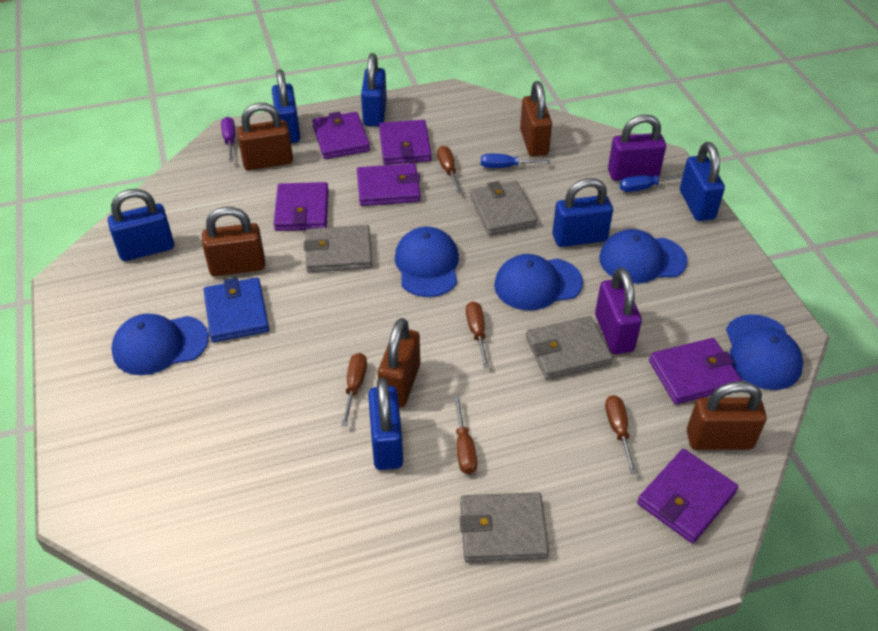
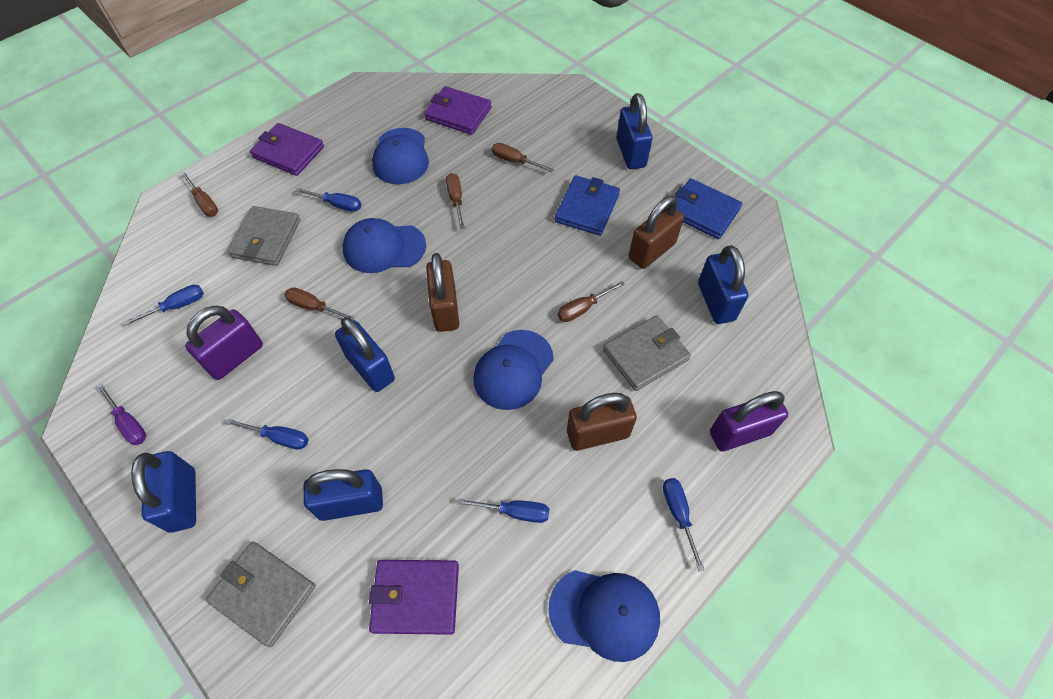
blue cap: [111,314,209,375] [395,227,459,297] [494,254,583,311] [599,229,688,284] [726,314,803,390] = 5 -> [343,218,426,273] [372,128,429,184] [473,330,553,410] [548,570,660,662] = 4
blue padlock: [108,189,174,261] [272,69,300,143] [361,53,387,126] [368,377,403,470] [552,178,613,247] [680,142,725,221] = 6 -> [131,451,196,532] [304,469,383,521] [335,317,395,392] [617,93,653,169] [698,245,749,324] = 5
blue screwdriver: [481,154,551,168] [620,174,683,192] = 2 -> [123,285,204,326] [226,418,309,450] [295,188,361,212] [458,499,549,523] [663,478,705,572] = 5
blue wallet: [204,277,269,342] = 1 -> [555,175,620,236] [675,178,742,239] = 2
brown padlock: [202,207,265,276] [237,103,293,170] [378,318,420,408] [520,81,552,156] [687,381,767,450] = 5 -> [426,253,459,332] [567,393,637,451] [629,196,684,269] = 3
grey wallet: [304,225,372,272] [460,492,549,562] [470,181,537,235] [526,316,613,379] = 4 -> [206,542,316,647] [227,206,300,266] [603,315,691,391] = 3
purple wallet: [274,182,329,231] [312,112,370,159] [357,163,421,206] [379,120,432,165] [637,449,738,543] [649,338,742,404] = 6 -> [250,123,324,176] [369,560,459,635] [424,86,492,135] = 3

